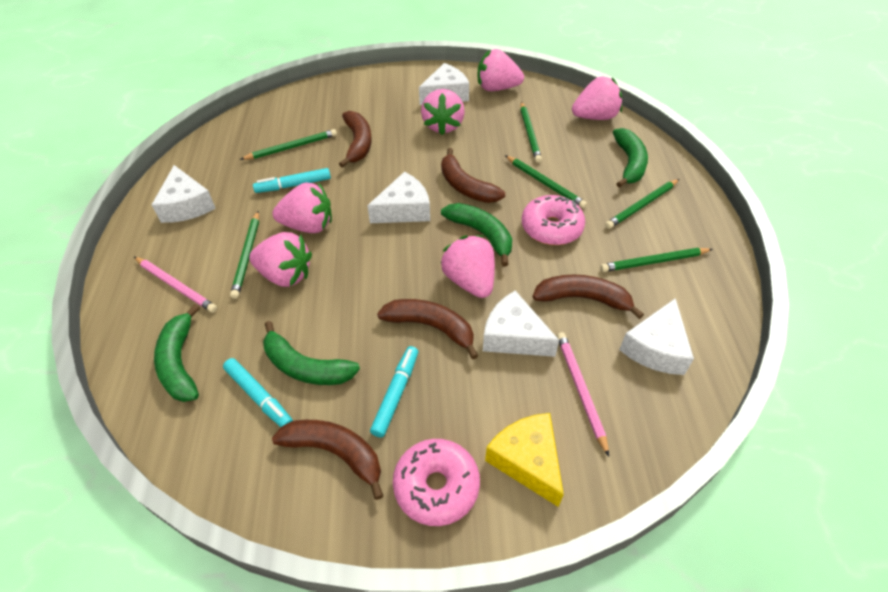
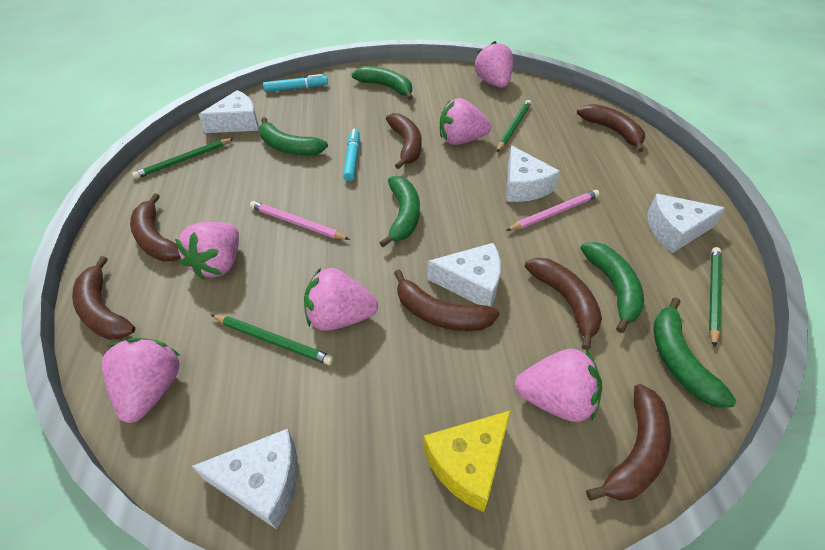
brown banana: [272,420,383,500] [339,111,372,168] [377,299,478,359] [441,148,505,203] [533,274,644,319] = 5 -> [72,256,135,340] [130,193,181,261] [386,113,422,169] [394,270,500,331] [525,258,602,350] [577,104,645,152] [586,384,671,501] = 7
green banana: [154,304,200,402] [263,321,360,385] [441,203,512,266] [613,128,648,188] = 4 -> [259,117,328,156] [352,66,413,100] [379,176,420,247] [580,242,644,333] [653,297,736,408] = 5
green pencil: [230,211,259,299] [240,129,337,160] [505,155,587,208] [520,102,542,163] [600,248,713,272] [605,179,679,229] = 6 -> [132,138,234,179] [211,315,334,365] [497,100,531,152] [709,247,721,348] = 4
pink donut: [393,439,480,526] [522,195,585,245] = 2 -> none = 0
turquoise marker: [223,358,293,427] [253,168,331,193] [370,346,418,438] = 3 -> [263,74,328,92] [343,129,359,181] = 2

